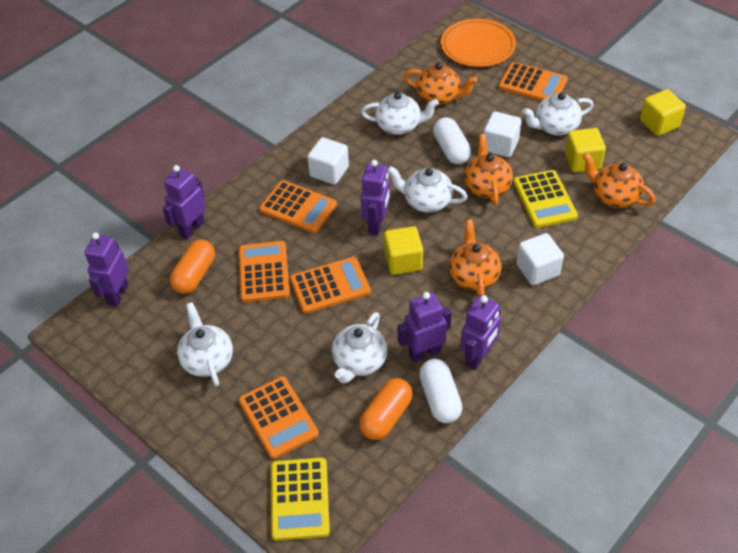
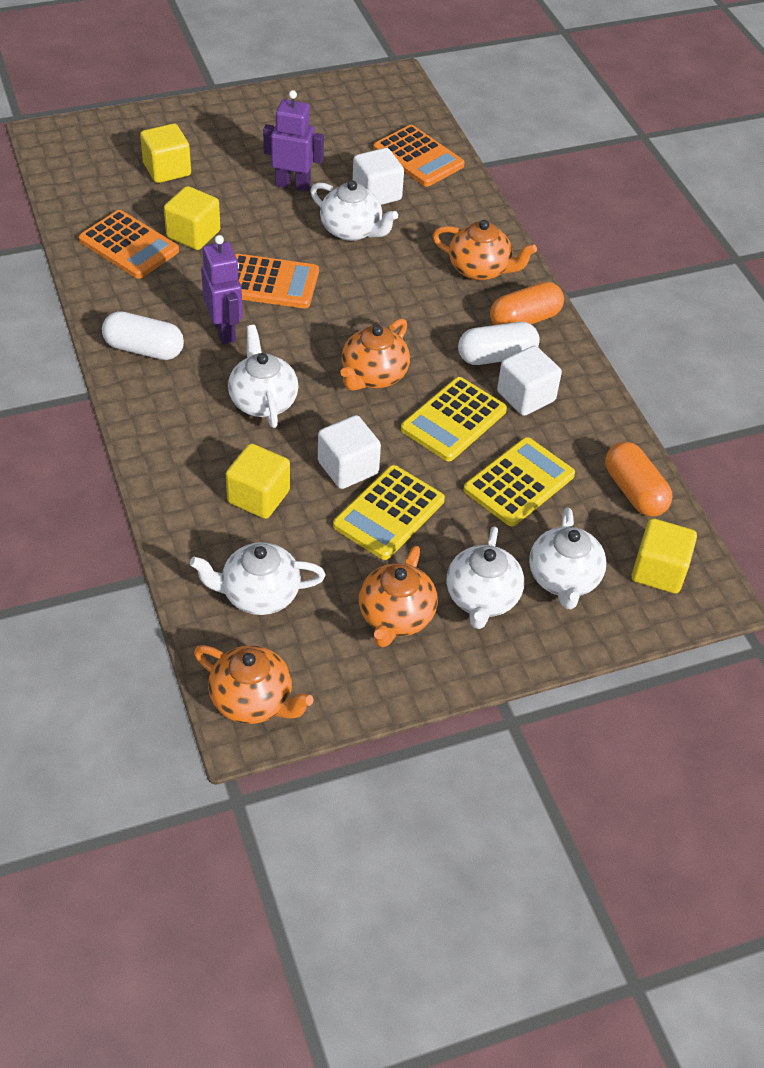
orange calculator: [239,241,290,302] [239,376,319,459] [259,180,337,233] [290,257,371,314] [498,62,568,101] = 5 -> [79,210,179,279] [235,254,319,308] [373,125,465,187] = 3
orange plate: [441,19,516,67] = 1 -> none = 0
purple robot: [84,232,129,307] [162,165,206,239] [361,160,390,235] [398,292,451,362] [461,295,501,370] = 5 -> [201,235,243,344] [263,90,324,192] = 2
yellow calculator: [271,457,330,541] [513,170,578,228] = 2 -> [333,465,445,560] [401,377,507,461] [464,437,575,526] = 3
yellow cube: [384,226,423,275] [565,128,606,172] [640,89,686,136] = 3 -> [140,124,191,183] [164,186,220,250] [226,443,290,519] [632,518,697,594] = 4

